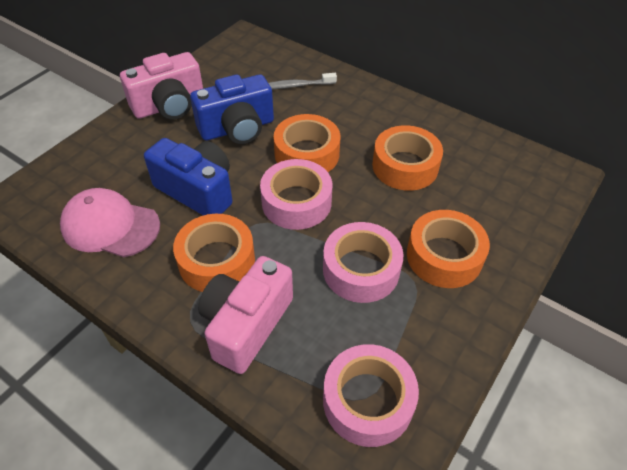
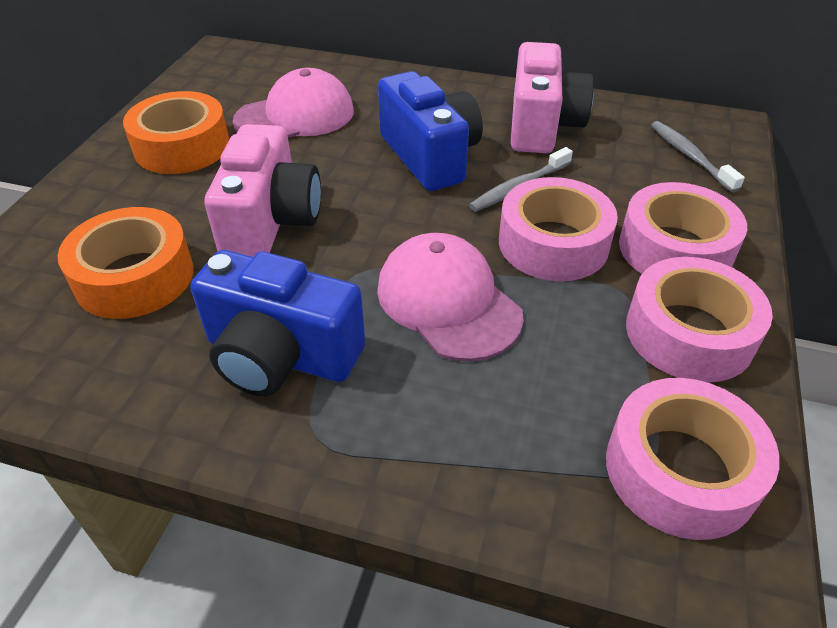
grey toothbrush: [269,73,337,89] = 1 -> [469,147,573,212] [651,121,745,193] = 2
orange tape: [173,214,255,292] [274,114,340,172] [372,125,443,191] [407,210,490,288] = 4 -> [57,207,194,319] [123,91,229,174] = 2
pink cap: [60,188,160,257] = 1 -> [233,68,354,138] [377,233,524,362] = 2
pink tape: [260,159,332,230] [323,222,404,303] [323,344,419,447] = 3 -> [499,177,618,281] [606,378,780,540] [619,182,747,274] [626,257,773,383] = 4

